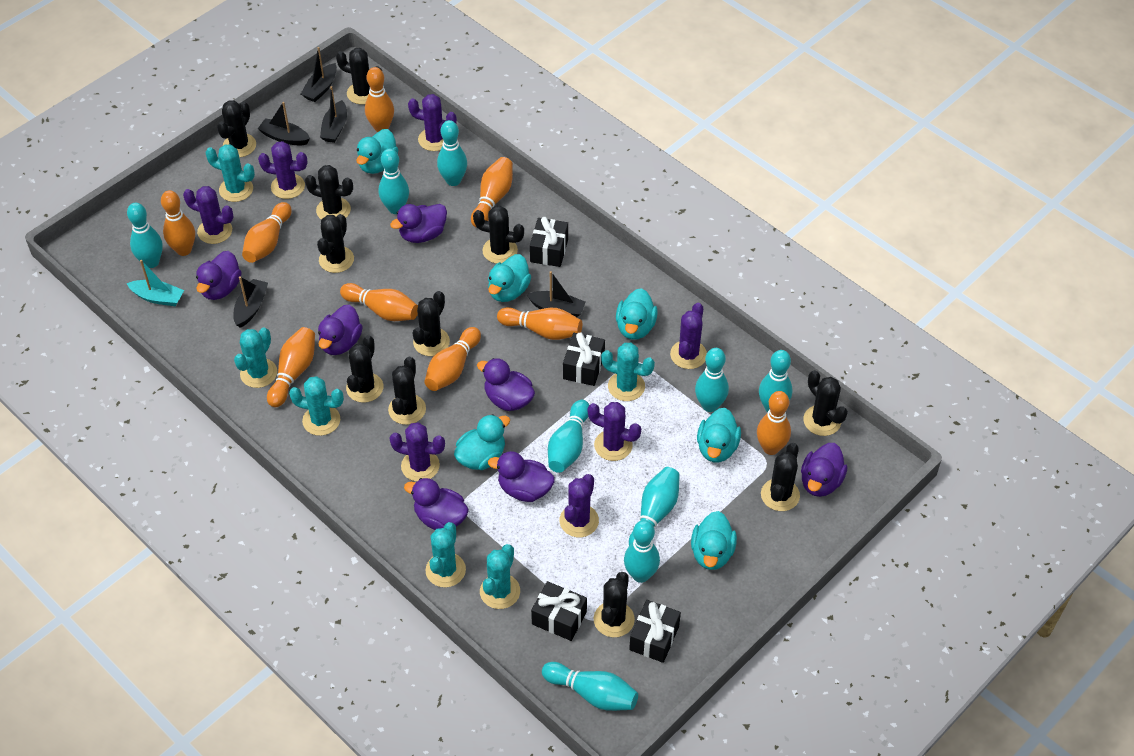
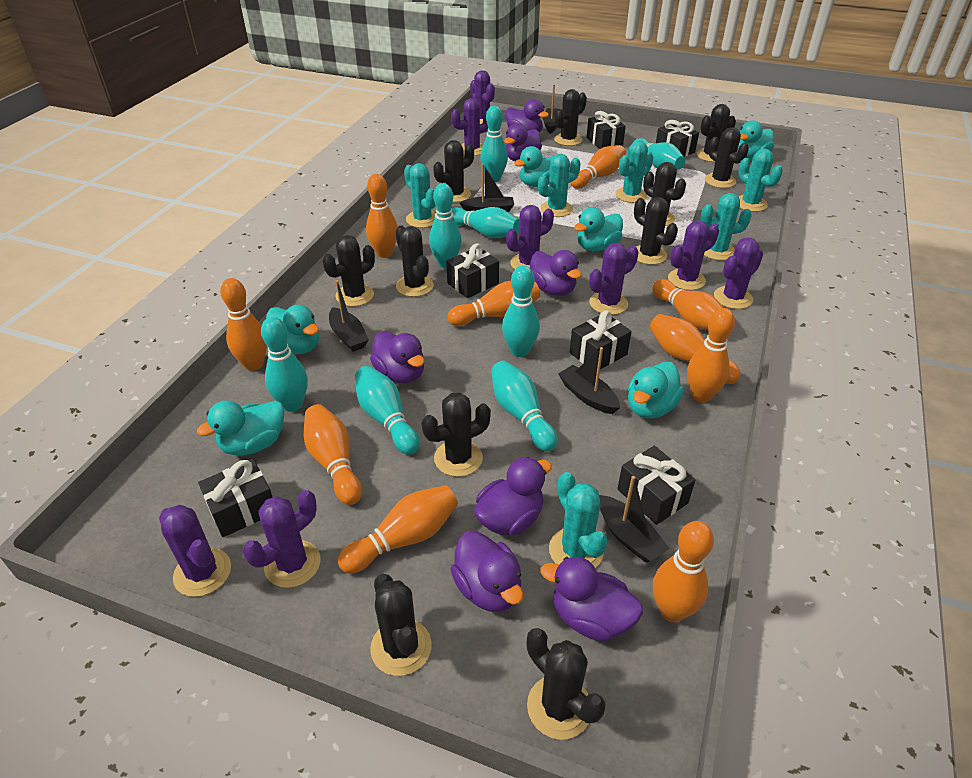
black gift: [530,217,568,267] [531,581,587,641] [563,332,605,386] [629,600,681,663] = 4 -> [198,459,273,537] [446,243,499,298] [570,311,632,369] [586,111,626,149] [617,446,696,525] [656,120,699,157] = 6
orange bowling pin: [161,190,195,256] [242,202,292,263] [267,327,315,407] [340,283,418,321] [365,67,394,132] [424,327,481,391] [471,157,513,228] [497,307,582,340] [757,391,791,455] = 9 -> [220,278,267,371] [303,404,362,505] [338,485,458,573] [366,174,398,258] [448,281,540,326] [571,145,626,189] [649,314,741,384] [652,279,723,330] [653,521,714,622] [687,308,735,403] = 10
purple cactus: [183,186,233,244] [258,141,307,199] [389,422,445,482] [408,94,457,151] [560,474,599,537] [588,402,641,461] [670,303,707,369] = 7 -> [159,505,231,597] [243,490,320,588] [451,98,488,156] [470,70,495,124] [506,205,554,269] [589,243,639,315] [668,220,719,290] [714,238,763,309] = 8
turquoise boat: [126,260,184,306] = 1 -> none = 0
turquoise bowling pin: [127,203,163,268] [379,149,409,214] [437,120,467,186] [542,662,638,711] [548,400,589,473] [624,520,660,583] [629,467,680,546] [695,348,729,412] [759,350,792,412] = 9 -> [261,317,308,412] [355,366,420,455] [429,183,462,268] [451,207,520,238] [480,106,508,182] [491,361,558,451] [502,265,540,357] [634,138,685,170] = 8

